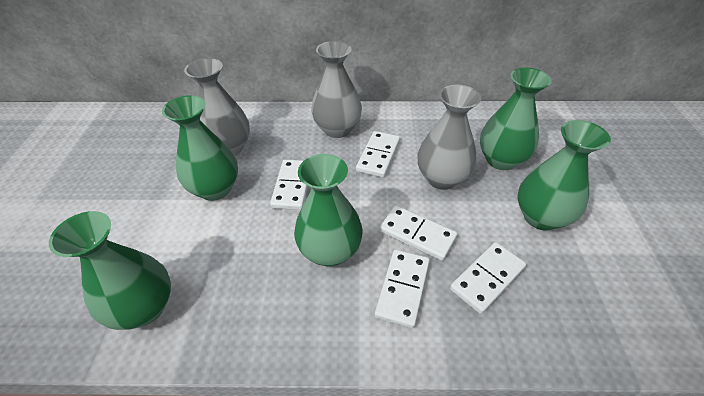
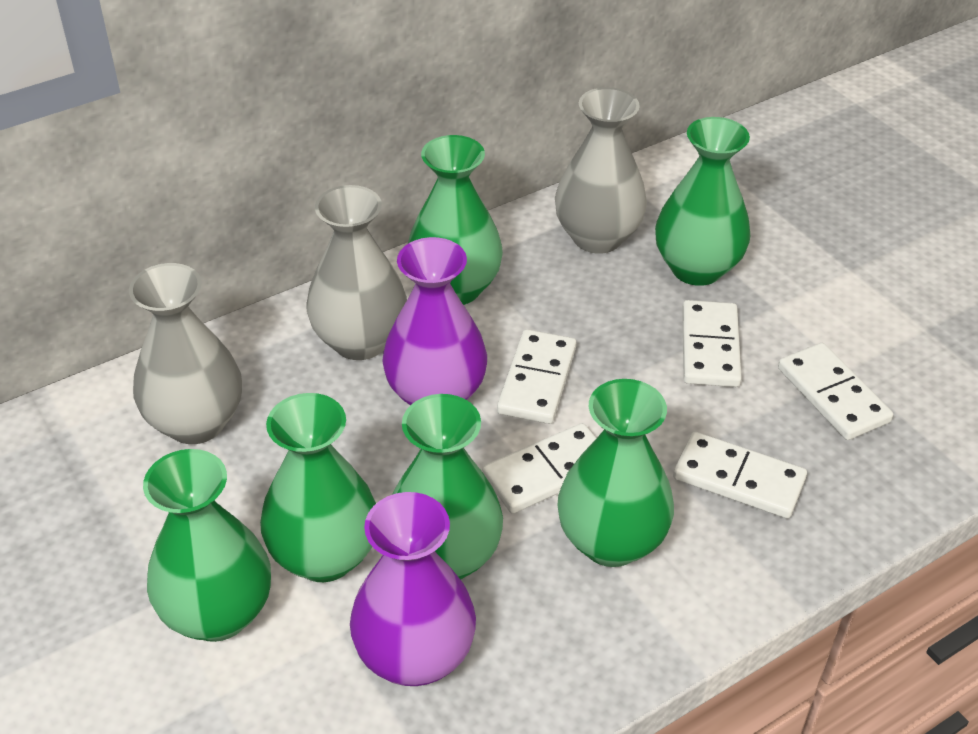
green vase: [49,211,171,330] [162,95,238,201] [294,154,363,267] [480,68,552,170] [518,120,611,231] = 5 -> [143,449,271,642] [260,393,376,582] [392,394,503,580] [408,135,503,305] [558,379,674,567] [655,117,750,286] = 6
purple vase: none = 0 -> [350,492,476,686] [382,237,487,405] = 2

